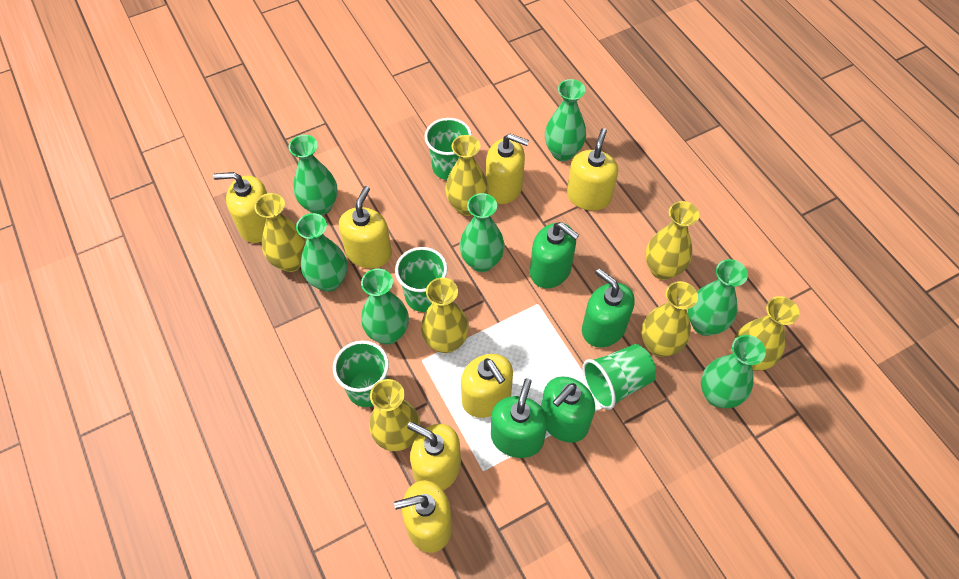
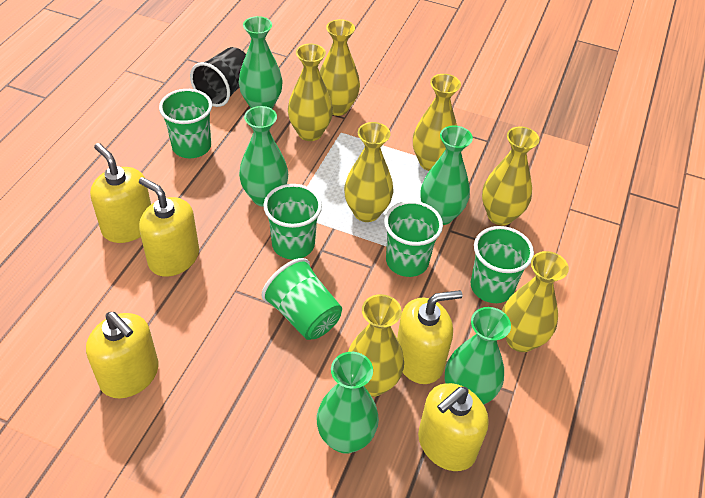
black cup: none = 0 -> [190,47,246,107] = 1
green cup: [333,340,389,407] [395,247,448,312] [424,118,472,180] [582,344,656,410] = 4 -> [159,89,212,158] [262,258,342,340] [263,184,322,259] [384,201,443,277] [471,226,534,303] = 5
green soap dispenser: [491,378,548,458] [530,222,579,288] [541,376,595,443] [582,269,635,347] = 4 -> none = 0
green vase: [289,135,338,215] [296,213,347,292] [361,268,409,345] [459,193,505,272] [545,79,586,161] [688,259,748,336] [701,335,766,408] = 7 -> [239,16,283,109] [239,106,288,207] [316,352,379,454] [420,125,473,225] [445,307,511,405] = 5
yellow soap dispenser: [213,172,267,243] [339,186,392,268] [394,480,452,553] [407,422,461,490] [461,354,513,418] [486,134,529,204] [567,128,618,211] = 7 -> [86,312,159,399] [90,143,151,243] [139,177,199,277] [397,290,463,384] [418,383,489,471] = 5

